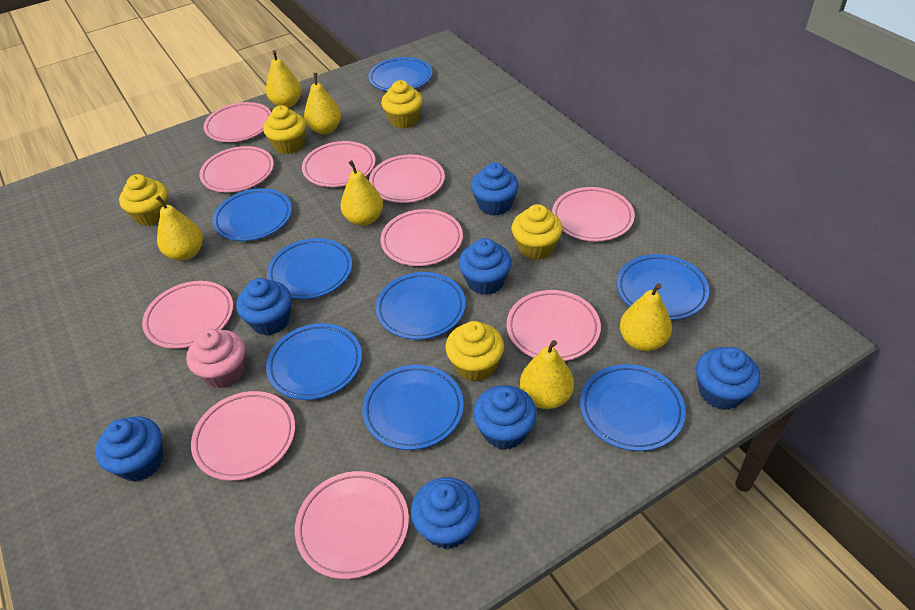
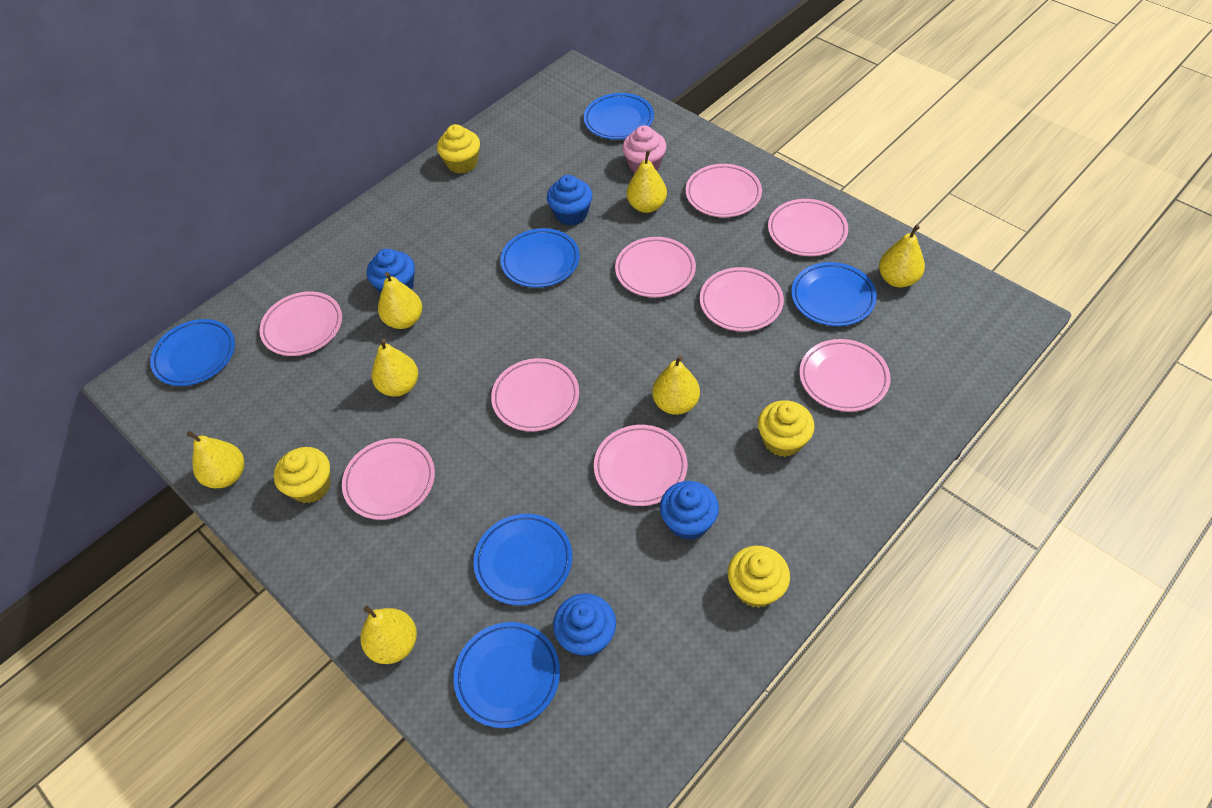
blue cupcake: [95,416,163,481] [236,278,291,335] [411,477,480,549] [459,238,512,295] [471,162,519,216] [473,385,537,450] [696,347,760,410] = 7 -> [367,249,415,293] [547,175,592,225] [553,593,616,657] [660,481,719,540] = 4
blue plate: [212,188,292,241] [266,323,362,400] [267,238,352,299] [362,365,464,450] [368,57,432,91] [375,272,466,340] [580,364,686,451] [617,254,709,320] = 8 -> [150,319,235,386] [454,622,560,728] [473,514,572,606] [500,228,580,288] [584,93,654,140] [791,262,877,326] = 6
pink plate: [142,281,233,349] [191,391,295,481] [199,146,274,192] [203,102,272,142] [295,471,409,579] [302,141,376,187] [369,155,445,203] [380,209,463,266] [507,290,601,361] [552,187,635,242] = 10 -> [259,291,342,356] [342,438,435,520] [491,358,579,432] [594,425,687,506] [615,237,696,297] [686,164,762,217] [700,267,784,332] [768,199,848,256] [799,339,890,412] = 9
yellow cupcake: [119,174,168,226] [263,105,306,154] [381,80,423,128] [446,321,504,382] [512,204,563,260] = 5 -> [274,447,331,503] [437,124,480,174] [728,546,790,608] [758,400,815,457] = 4
yellow pear: [156,196,203,261] [266,50,302,108] [304,73,341,134] [341,160,383,226] [520,340,574,409] [620,283,672,351] = 6 -> [187,431,244,488] [360,606,417,664] [371,338,418,397] [378,272,422,329] [627,151,667,213] [652,355,700,415] [879,225,925,287] = 7

